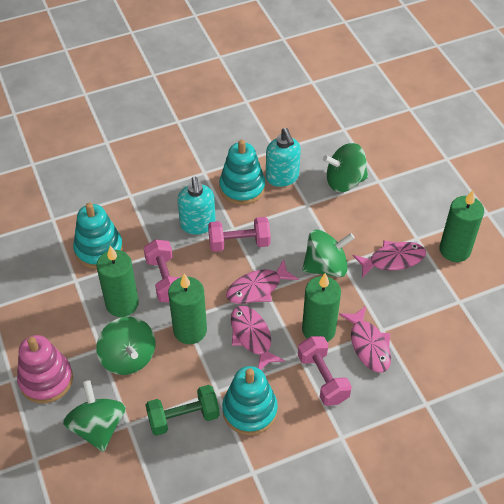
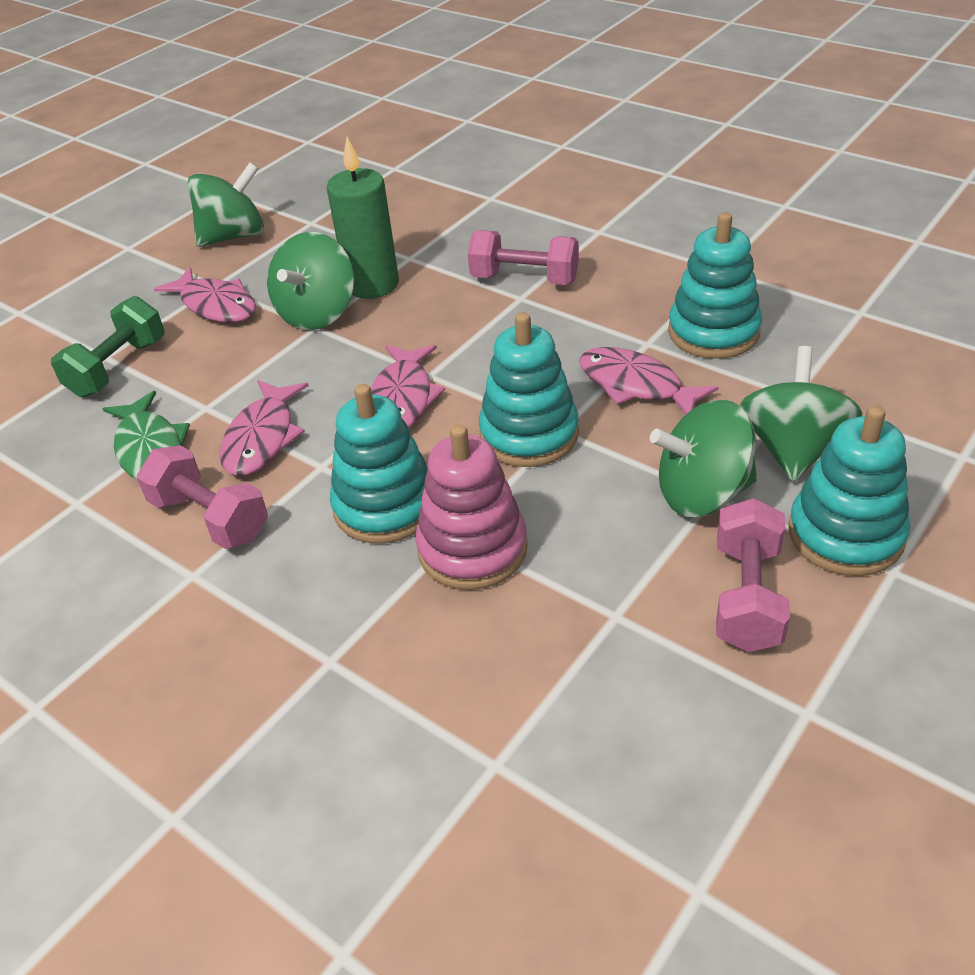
green candle: [96,246,139,317] [168,274,207,344] [302,273,341,342] [439,190,484,262] = 4 -> [326,137,399,299] = 1
green fish: none = 0 -> [102,391,190,480] = 1
turquoise soap dispenser: [177,176,216,234] [266,128,301,187] = 2 -> none = 0
turquoise stacking toy: [73,203,123,269] [219,140,265,205] [222,366,278,435] = 3 -> [330,384,428,544] [479,312,579,467] [668,212,762,359] [788,406,910,576] = 4

